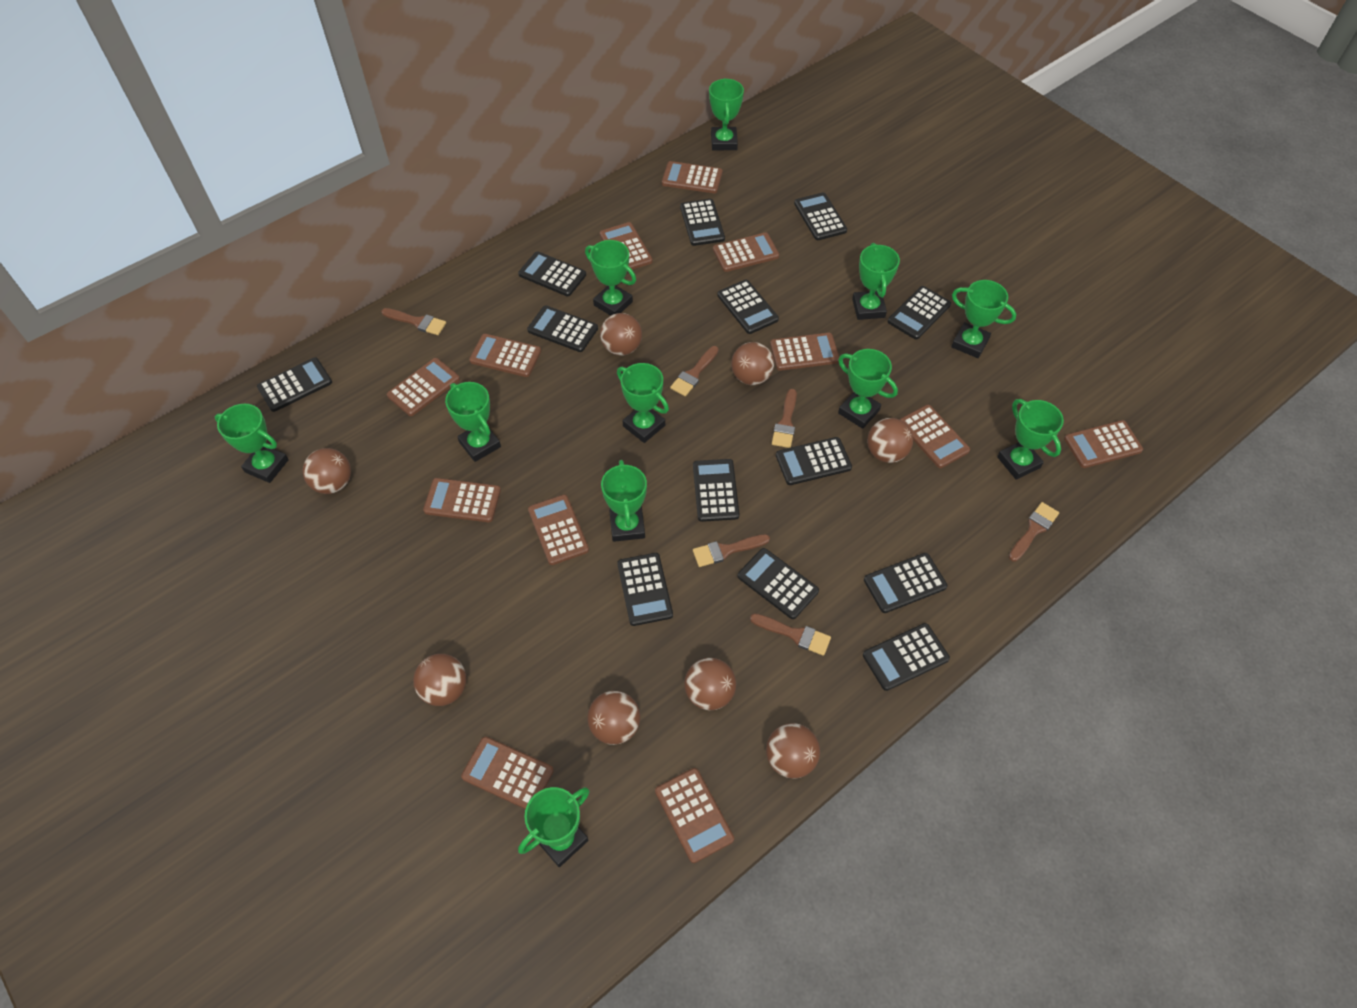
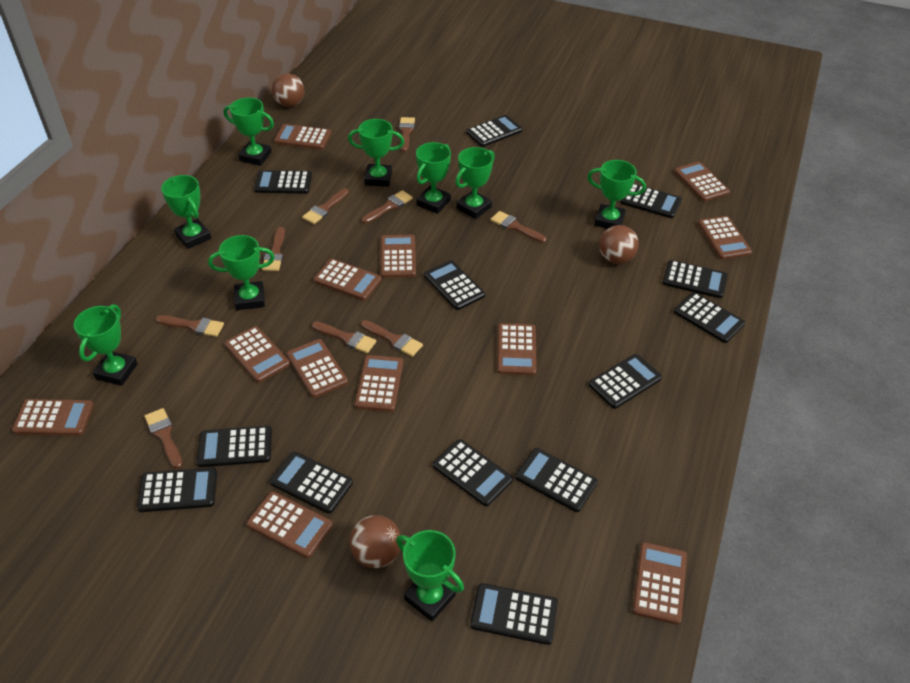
brown ball: [303,448,351,494] [413,654,466,706] [587,691,640,745] [600,313,642,356] [684,658,736,710] [731,342,774,385] [766,723,820,779] [867,418,913,463] = 8 -> [272,73,305,107] [349,515,401,568] [599,225,639,264] = 3
brown brush: [381,308,446,335] [670,346,719,396] [693,534,770,567] [750,613,831,656] [772,389,797,448] [1009,502,1059,562] = 6 -> [144,408,183,469] [156,315,224,337] [262,227,285,271] [302,189,349,224] [312,321,376,353] [361,320,423,357] [362,190,413,224] [399,117,415,152] [490,211,547,243] = 9
green trophy: [215,404,289,483] [445,382,501,462] [518,787,590,867] [585,240,636,316] [601,460,647,542] [617,363,669,443] [709,78,744,151] [838,349,898,429] [852,243,900,320] [951,280,1016,358] [997,399,1064,480] = 11 -> [74,304,138,386] [161,175,211,249] [208,235,275,310] [223,98,274,166] [348,119,404,187] [396,530,464,621] [416,142,451,214] [455,147,495,219] [587,160,646,229] = 9

